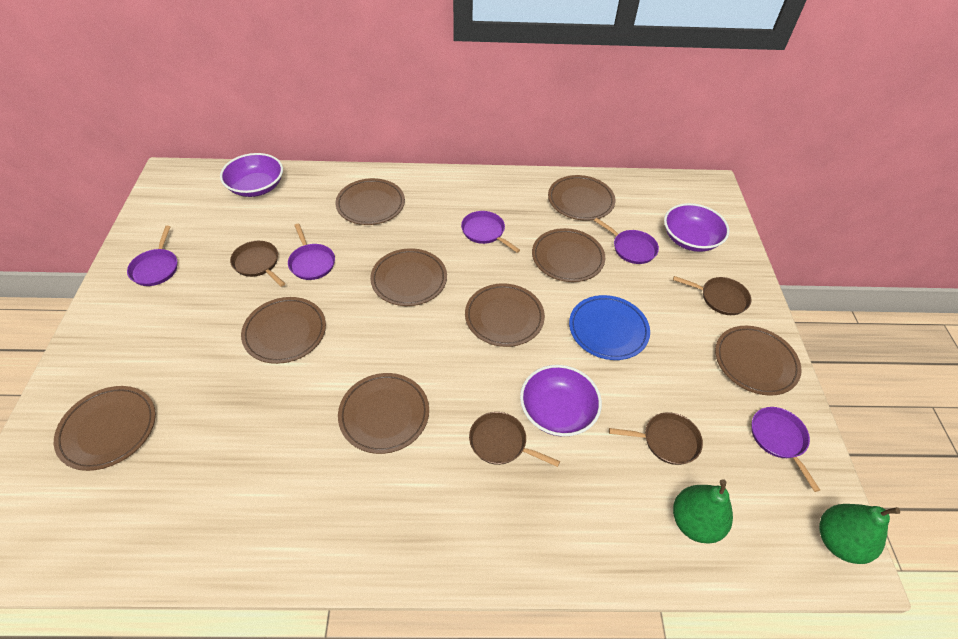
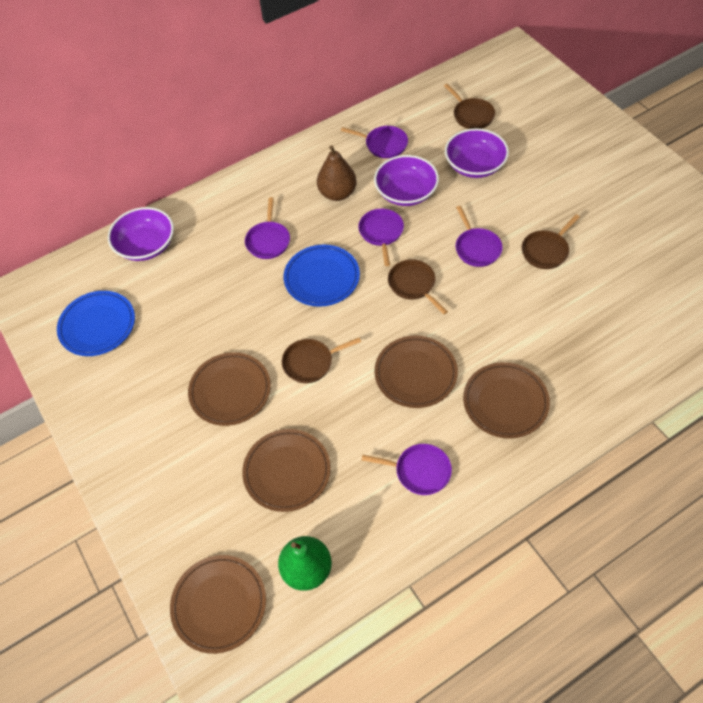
blue plate: [569,295,650,360] = 1 -> [57,291,135,356] [284,245,360,307] = 2
brown pear: none = 0 -> [317,145,357,201] = 1
brown plate: [54,386,156,471] [241,297,326,364] [335,178,405,225] [338,373,429,454] [370,248,447,306] [465,283,545,347] [532,228,605,282] [548,175,615,221] [715,326,802,396] = 9 -> [170,555,266,654] [188,352,271,426] [242,429,331,512] [374,336,458,408] [463,362,550,438] = 5
green pear: [673,479,733,544] [819,504,900,564] = 2 -> [278,536,332,591] = 1

